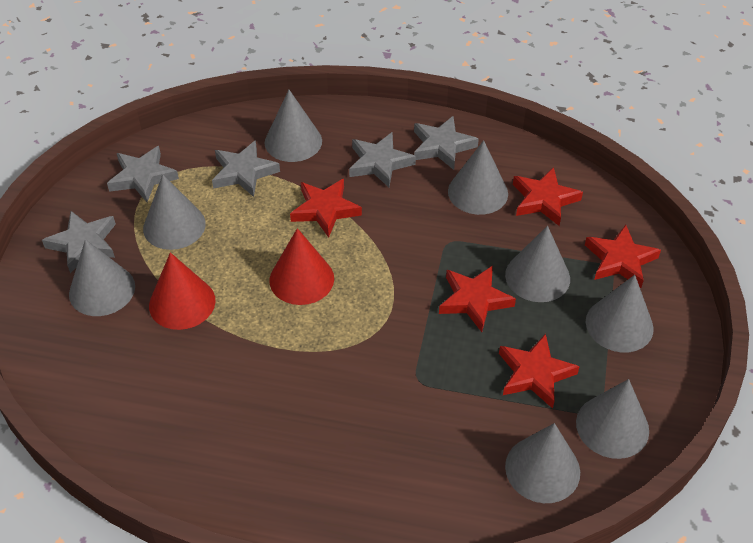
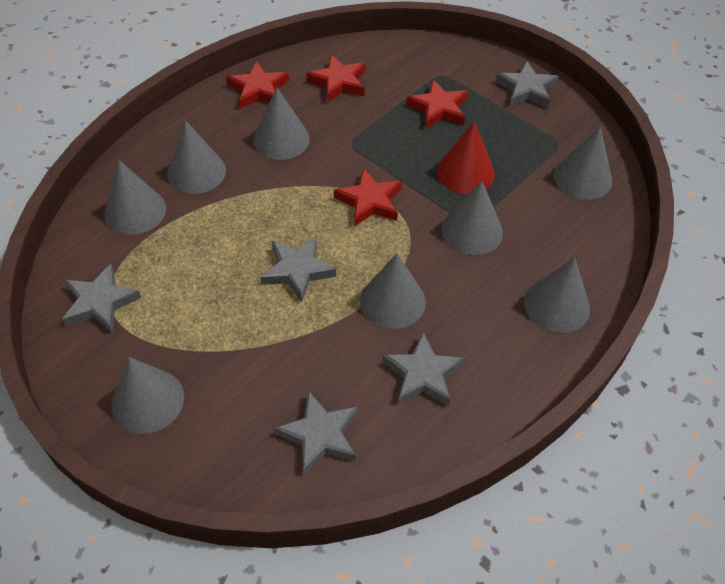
red cone: [149,252,215,330] [269,228,334,305] = 2 -> [437,121,495,194] = 1
red star: [290,179,362,238] [439,266,516,332] [499,334,580,409] [513,167,583,226] [585,225,661,288] = 5 -> [226,61,289,109] [306,55,366,103] [334,168,402,227] [406,79,468,129] = 4

